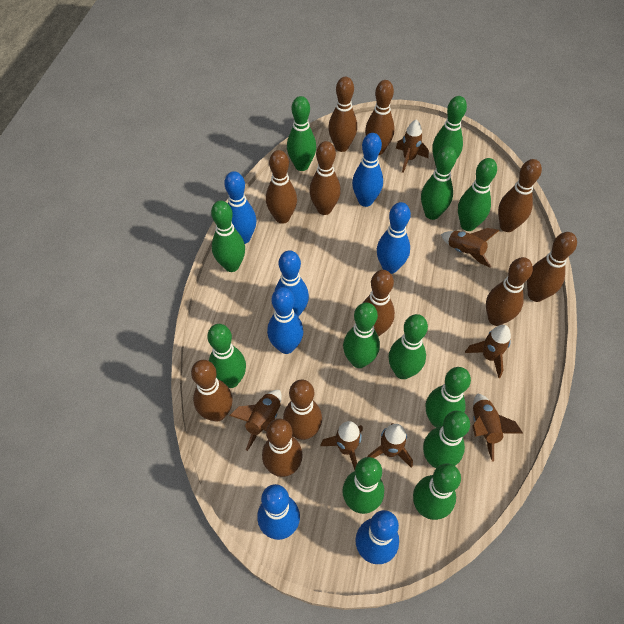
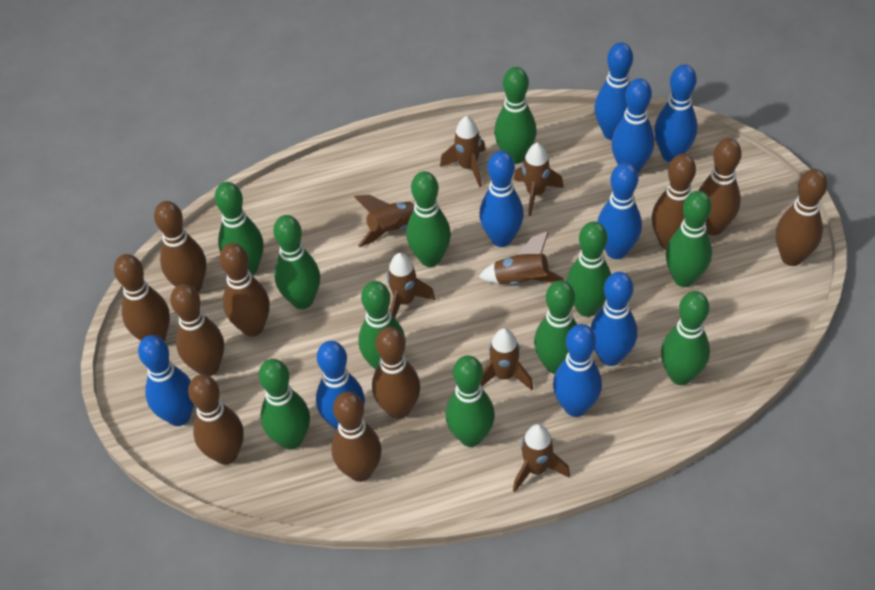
blue bowling pin: [224,171,257,244] [258,484,300,540] [267,287,303,354] [275,250,309,317] [352,133,383,207] [355,510,399,564] [377,202,411,274] = 7 -> [138,335,194,426] [316,341,365,430] [479,151,524,247] [553,324,602,417] [590,272,637,366] [595,42,633,140] [597,163,642,259] [611,78,654,173] [654,64,697,162] = 9
brown bowling pin: [191,360,233,421] [262,418,303,477] [266,150,297,224] [283,380,322,440] [309,141,341,215] [328,77,357,152] [363,270,395,337] [365,80,395,155] [486,257,533,326] [498,159,542,232] [527,232,577,302] = 11 -> [114,254,170,341] [154,201,206,292] [170,284,224,376] [188,375,244,465] [219,243,270,337] [331,392,381,482] [372,327,420,419] [652,154,696,250] [698,138,742,236] [776,169,827,266] = 10
green bowling pin: [207,324,246,388] [211,201,245,272] [287,96,316,171] [342,457,384,514] [343,302,380,368] [388,314,428,379] [413,464,461,520] [421,146,457,220] [423,411,470,468] [426,367,471,427] [432,96,467,165] [458,158,497,231] = 12 -> [215,182,263,275] [259,359,310,450] [273,215,320,309] [358,281,406,370] [406,171,451,267] [446,355,495,447] [494,67,537,164] [534,280,577,374] [566,221,611,317] [661,291,710,385] [666,191,712,287] = 11

